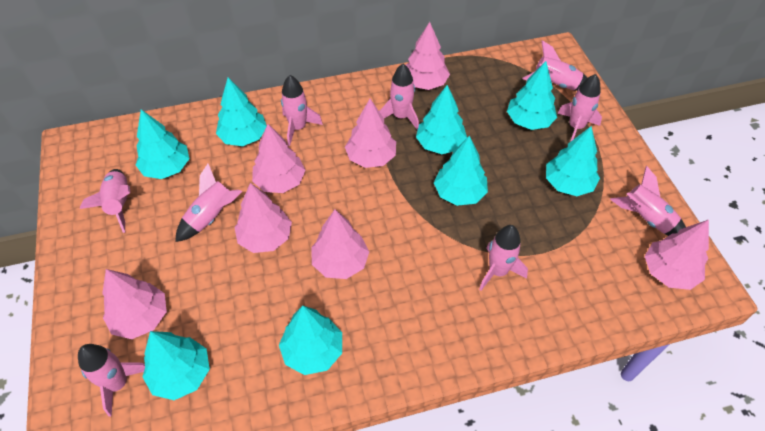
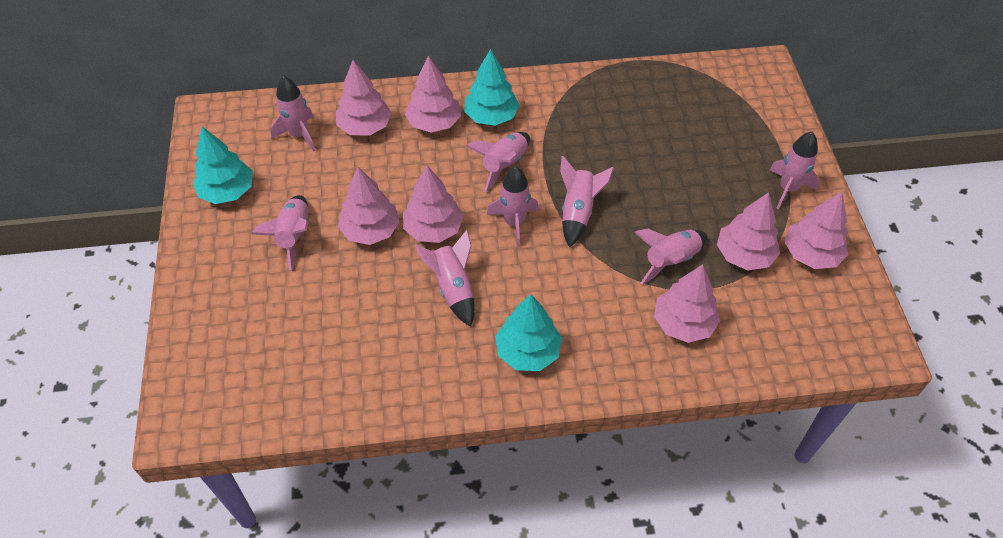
pink rocket: [78,344,145,417] [80,169,130,233] [175,164,242,242] [281,75,323,146] [379,64,419,130] [479,225,528,291] [522,40,587,91] [558,74,602,142] [610,166,686,236] = 9 -> [252,195,309,270] [270,76,315,152] [415,230,475,327] [466,132,530,192] [487,166,539,247] [560,156,614,248] [635,229,707,284] [769,132,820,209] = 8
turquoise tree: [136,110,189,179] [143,331,210,400] [216,77,267,146] [279,306,342,375] [416,85,467,154] [434,136,488,206] [507,61,557,130] [546,126,600,196] = 8 -> [193,127,253,204] [464,49,520,126] [495,294,562,371] = 3

